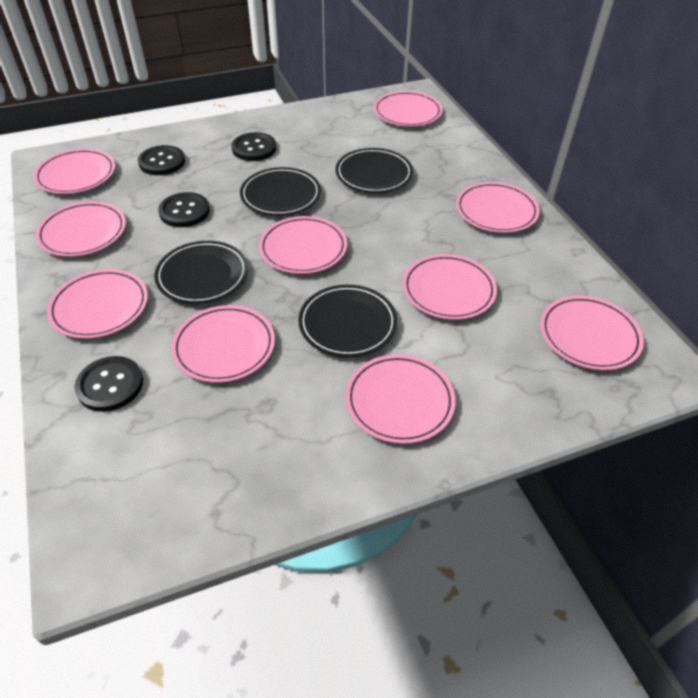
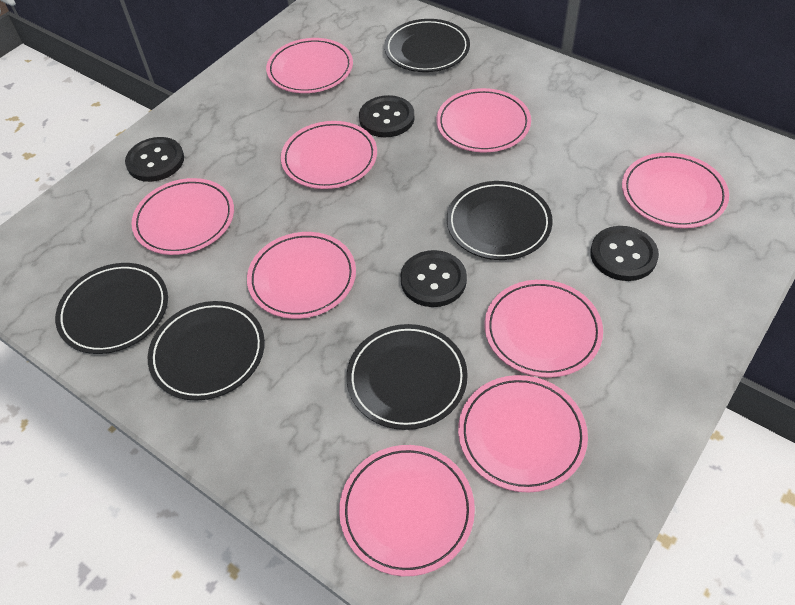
black plate: [154,241,248,304] [240,167,321,216] [298,285,397,357] [336,148,413,193] = 4 -> [55,263,168,354] [148,301,265,400] [346,324,468,430] [384,19,470,72] [447,181,553,260] = 5
pink plate: [33,149,115,194] [36,201,126,257] [47,269,148,339] [171,305,275,383] [259,216,347,274] [345,354,456,444] [374,91,443,127] [403,254,497,320] [456,182,540,233] [540,296,644,370] = 10 -> [131,178,234,255] [247,232,356,319] [266,38,353,93] [281,121,377,189] [339,445,475,576] [436,88,531,152] [458,375,588,493] [485,280,603,377] [622,152,729,228] = 9

